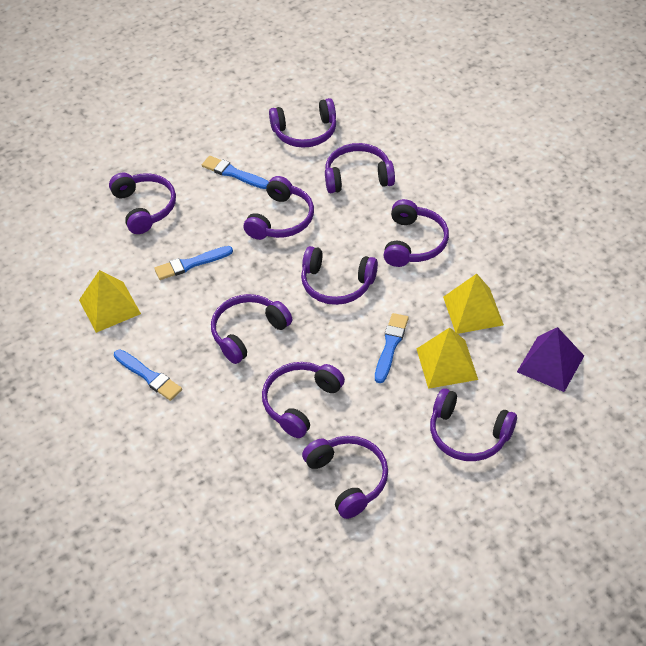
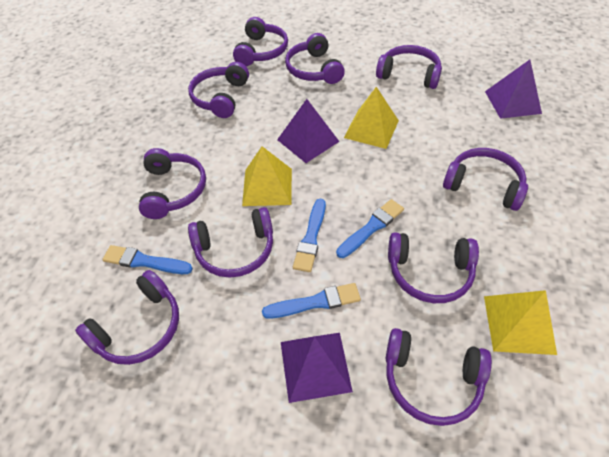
purple pyramid: [517,327,584,392] = 1 -> [277,99,340,163] [281,333,353,403] [485,60,542,119] = 3

